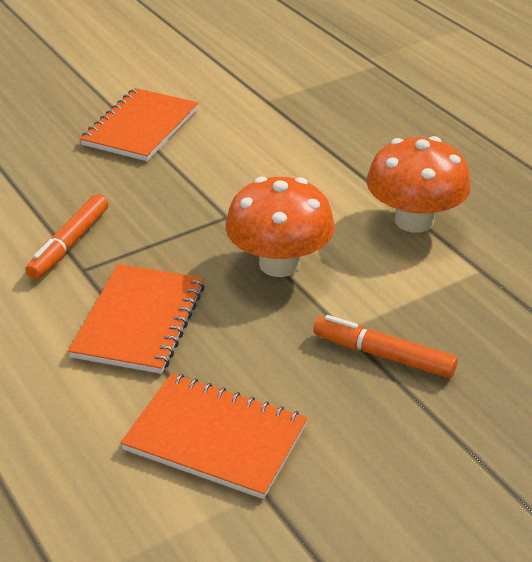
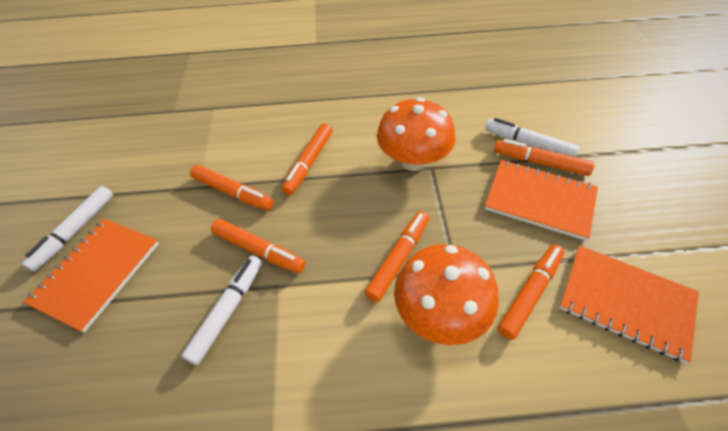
orange marker: [25,194,109,280] [313,315,458,378] = 2 -> [190,165,274,211] [211,219,305,273] [281,123,332,195] [364,211,429,302] [494,139,595,176] [498,244,564,340] = 6
white marker: none = 0 -> [22,186,113,272] [181,256,262,365] [485,118,580,157] = 3

